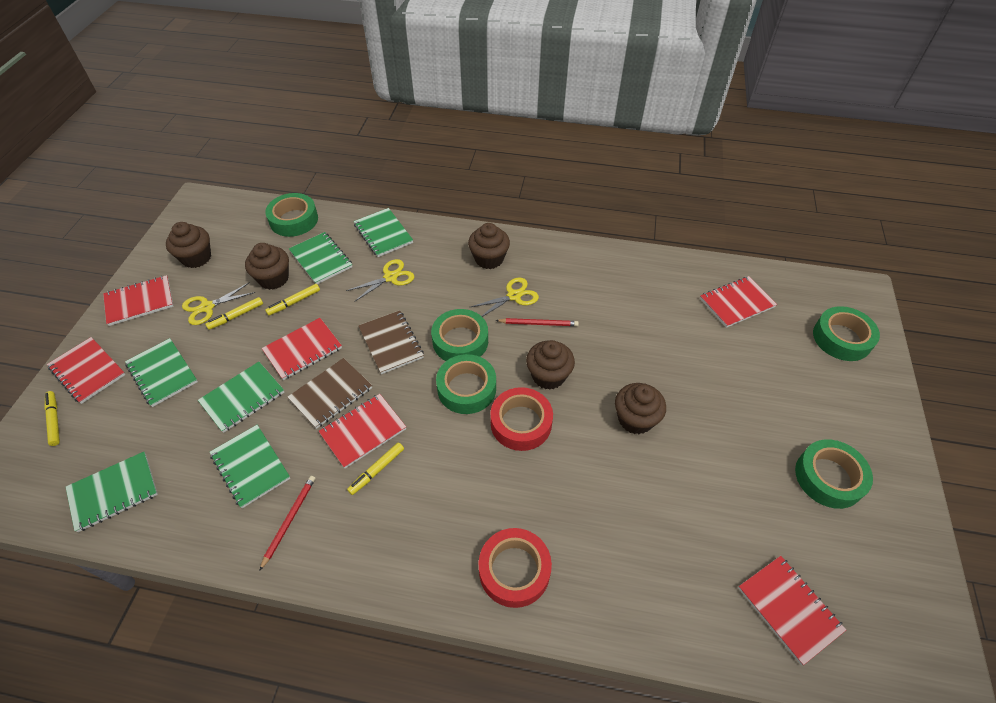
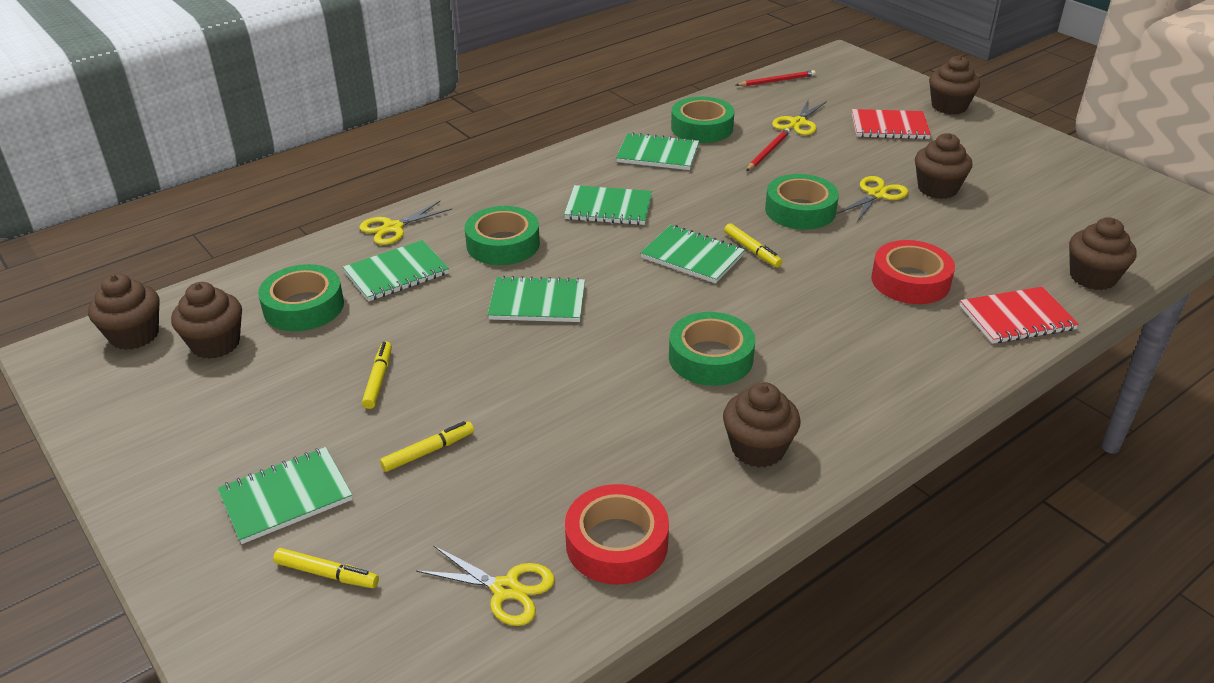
brown cupcake: [166,222,211,268] [245,243,289,290] [468,223,510,269] [526,340,575,390] [615,383,666,434] = 5 -> [88,273,160,350] [171,282,242,359] [723,382,801,468] [915,133,972,199] [929,55,980,115] [1069,218,1137,290] = 6
brown notebook: [287,358,372,429] [358,310,424,374] = 2 -> none = 0
red notebook: [47,337,125,404] [103,275,174,326] [262,318,342,380] [319,394,406,468] [700,276,777,328] [738,556,846,665] = 6 -> [852,109,931,139] [960,287,1079,344] = 2
yellow scissors: [182,282,255,325] [346,259,414,302] [471,278,539,317] = 3 -> [360,201,452,245] [416,545,555,626] [772,98,827,135] [837,176,908,222] = 4

